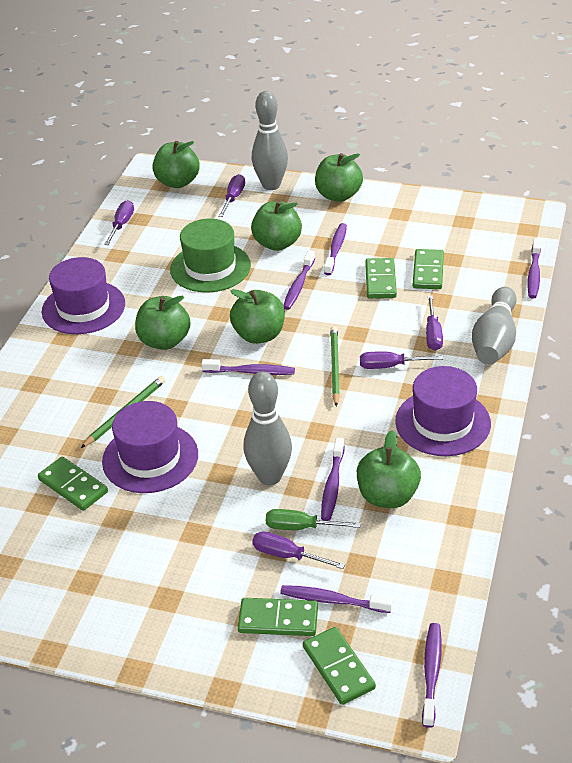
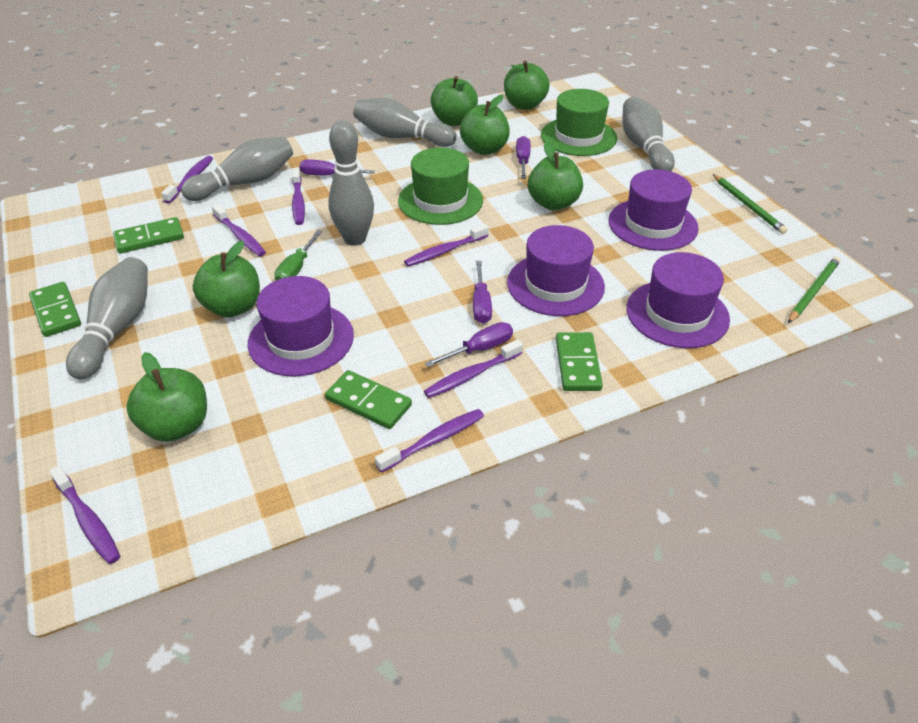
green domino: [38,457,108,511] [238,598,318,636] [303,627,376,705] [365,258,397,298] [413,249,444,289] = 5 -> [29,282,81,337] [113,217,184,253] [325,370,412,429] [556,332,603,391] = 4
green hat: [170,218,251,293] = 1 -> [398,148,483,225] [541,89,617,156] = 2
grey bowling pin: [244,372,292,485] [252,91,288,190] [472,287,517,365] = 3 -> [66,257,148,379] [181,137,293,201] [328,120,374,246] [353,98,457,147] [622,97,675,171] = 5
purple hat: [42,257,125,334] [102,401,198,493] [395,366,491,456] = 3 -> [248,276,354,376] [507,225,605,316] [609,170,699,251] [626,252,730,348] = 4
purple screwdriver: [104,200,134,245] [218,174,245,217] [252,531,345,569] [360,352,443,369] [426,295,443,351] = 5 -> [299,159,375,175] [425,322,513,367] [473,261,492,324] [516,136,531,179] = 4

